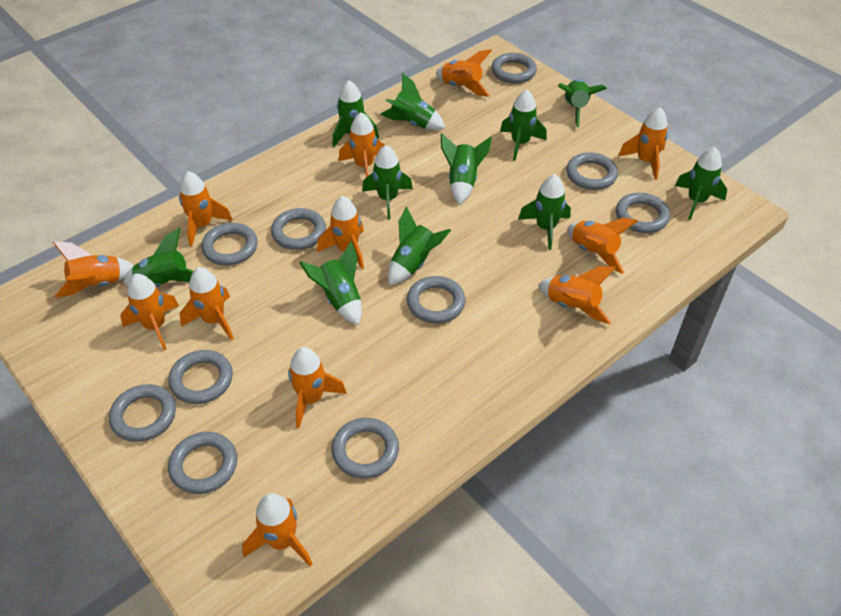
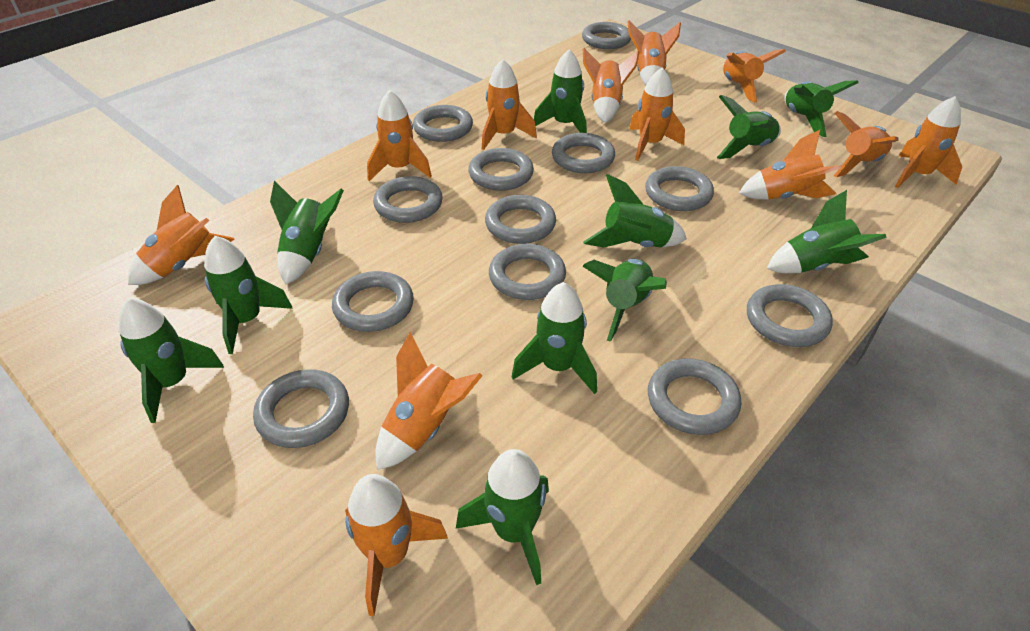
grey ring: [109,384,176,442] [168,350,233,404] [168,432,237,494] [202,223,258,265] [271,208,326,250] [332,418,399,479] [407,276,465,323] [491,53,537,83] [566,152,618,190] [616,193,670,233] = 10 -> [253,369,349,448] [332,271,414,332] [373,176,443,223] [413,105,473,142] [468,148,534,191] [485,195,556,244] [489,244,566,300] [552,133,615,173] [582,22,631,49] [645,166,714,211] [648,358,742,435] [747,284,833,347] = 12

